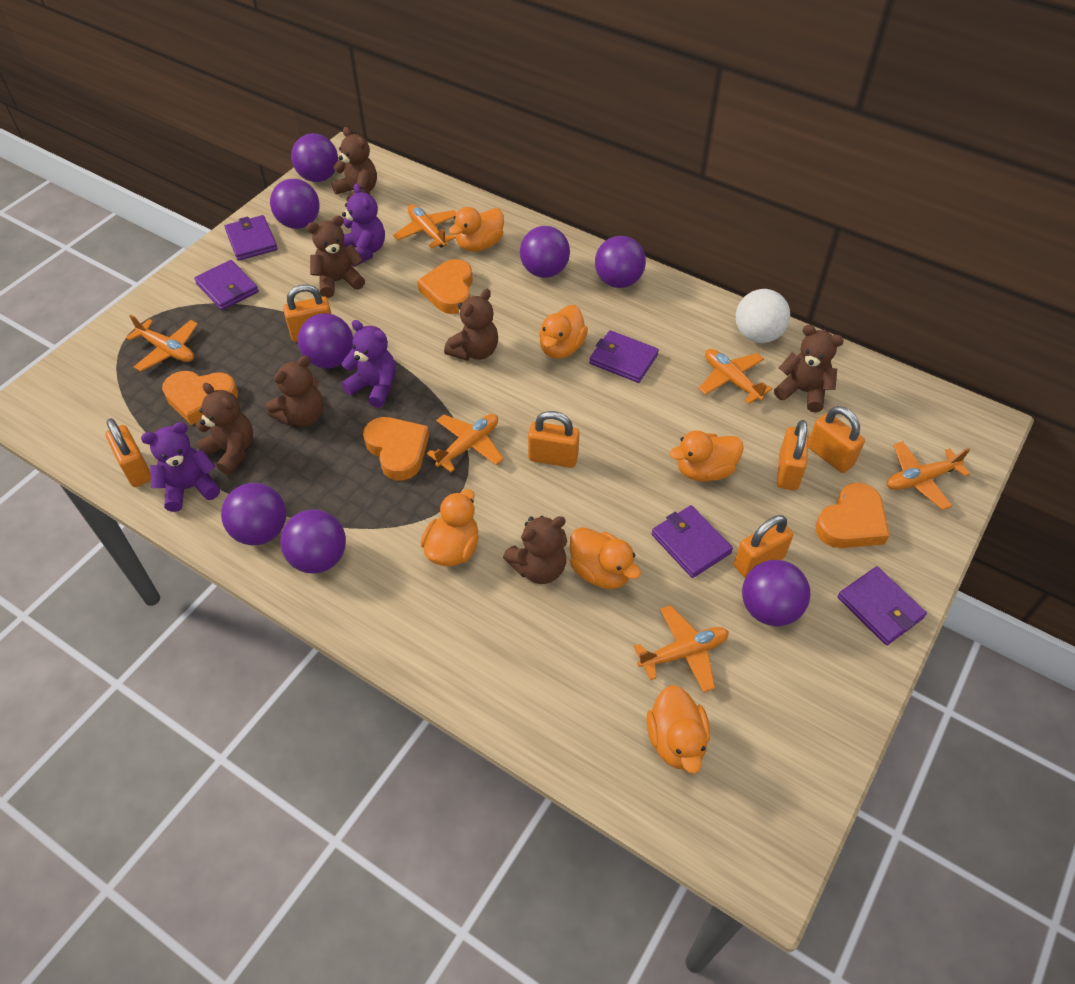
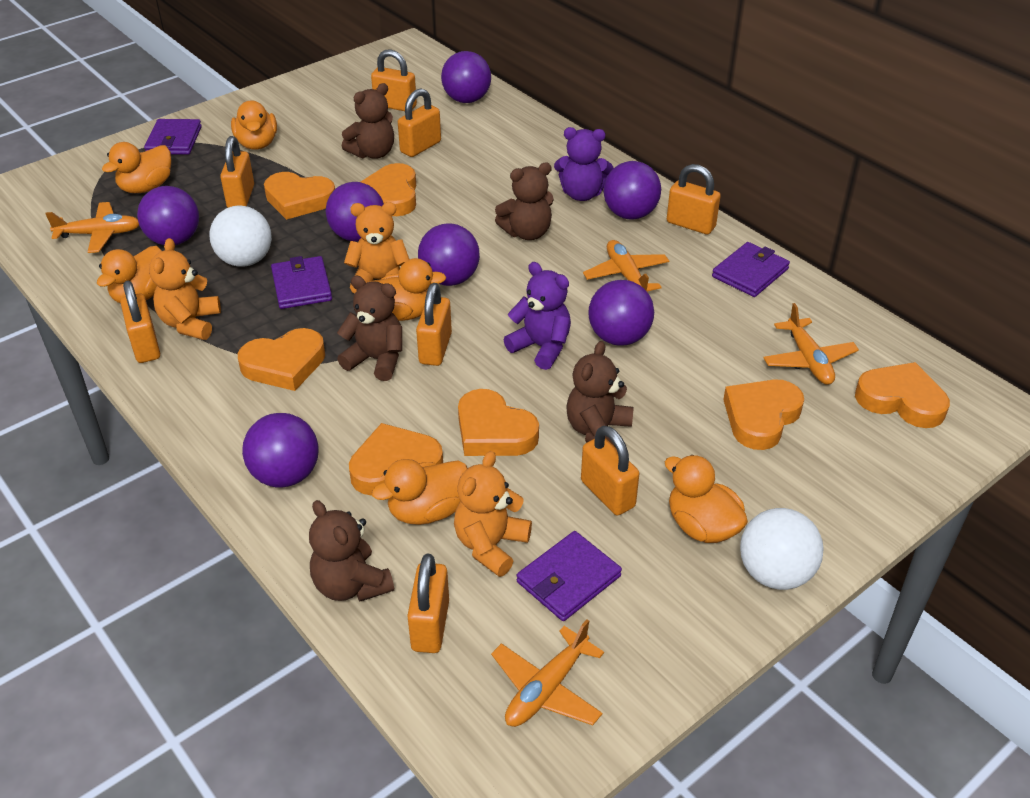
brown teddy bear: [196,383,253,475] [266,355,324,426] [307,216,365,298] [331,127,377,202] [444,289,498,361] [503,516,567,584] [774,325,844,413] = 7 -> [309,500,394,602] [337,276,402,381] [342,83,394,159] [495,162,554,240] [566,341,634,448] = 5
orange heart: [162,371,238,425] [363,417,429,480] [417,259,473,314] [816,483,889,548] = 4 -> [238,328,325,391] [264,172,335,220] [349,423,443,496] [361,163,416,216] [458,389,539,456] [723,379,804,450] [855,362,950,428] = 7
orange padlock: [105,418,151,487] [283,284,331,342] [528,411,580,468] [734,515,793,578] [777,420,809,490] [808,406,865,473] = 6 -> [121,281,160,363] [220,136,254,208] [371,50,417,111] [398,89,441,157] [407,554,449,653] [416,283,452,366] [581,426,639,515] [667,164,721,234] = 8
orange plane: [126,315,198,371] [393,204,457,249] [427,414,504,472] [634,605,729,693] [699,349,772,404] [887,441,970,510] = 6 -> [45,202,139,253] [491,619,604,727] [583,240,669,292] [763,303,859,385] = 4
orange teddy bear: none = 0 -> [149,238,221,340] [344,202,409,294] [454,451,532,577] = 3
purple ball: [221,483,286,545] [270,179,320,229] [280,509,346,574] [291,133,338,182] [298,313,353,369] [520,226,570,278] [595,236,646,288] [742,560,810,626] = 8 -> [137,186,199,245] [242,413,319,488] [326,182,384,242] [418,223,480,286] [441,51,491,103] [588,280,654,346] [603,161,661,220] = 7
purple teddy bear: [141,422,220,512] [341,320,396,408] [342,183,385,267] = 3 -> [504,262,571,370] [554,127,613,201] = 2
purple wallet: [194,260,259,310] [225,215,278,261] [589,330,659,383] [651,505,733,578] [838,566,927,645] = 5 -> [144,119,202,155] [271,256,332,309] [517,531,622,621] [712,242,790,297] = 4
white ball: [736,289,790,343] = 1 -> [209,206,272,267] [740,508,824,590] = 2

